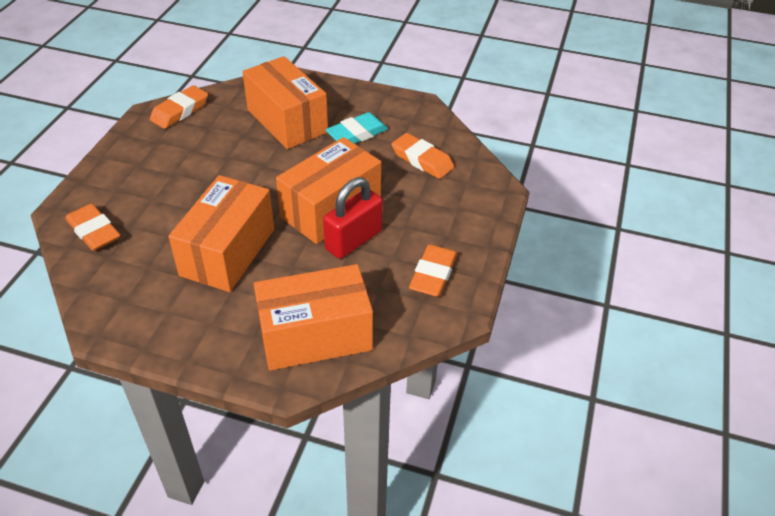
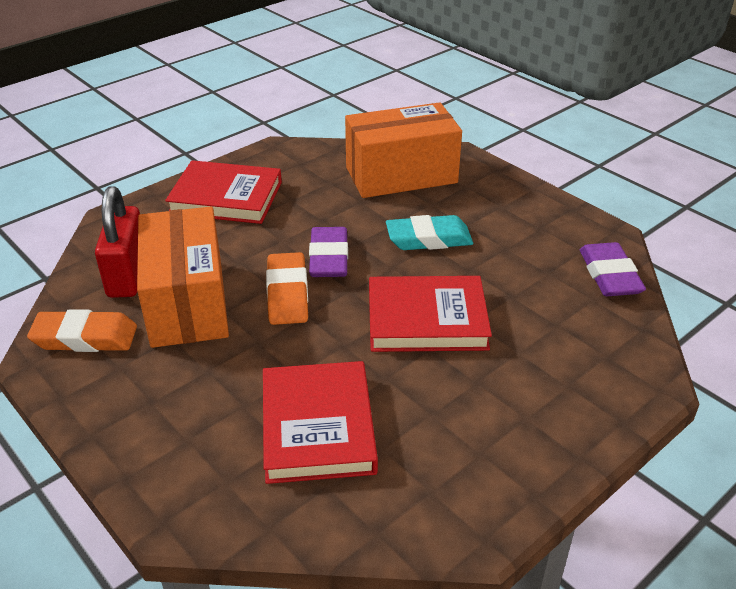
orange box: [168,175,274,292] [242,56,328,149] [254,264,373,371] [276,137,381,244] = 4 -> [137,207,229,348] [345,102,462,198] = 2
orange eraser: [65,204,120,251] [150,85,208,129] [391,133,454,179] [409,244,457,297] = 4 -> [27,309,137,352] [266,252,308,325] = 2
purple eraser: none = 0 -> [309,227,348,277] [580,242,646,296] = 2
red book: none = 0 -> [165,160,282,224] [263,361,378,484] [369,276,492,352] = 3

